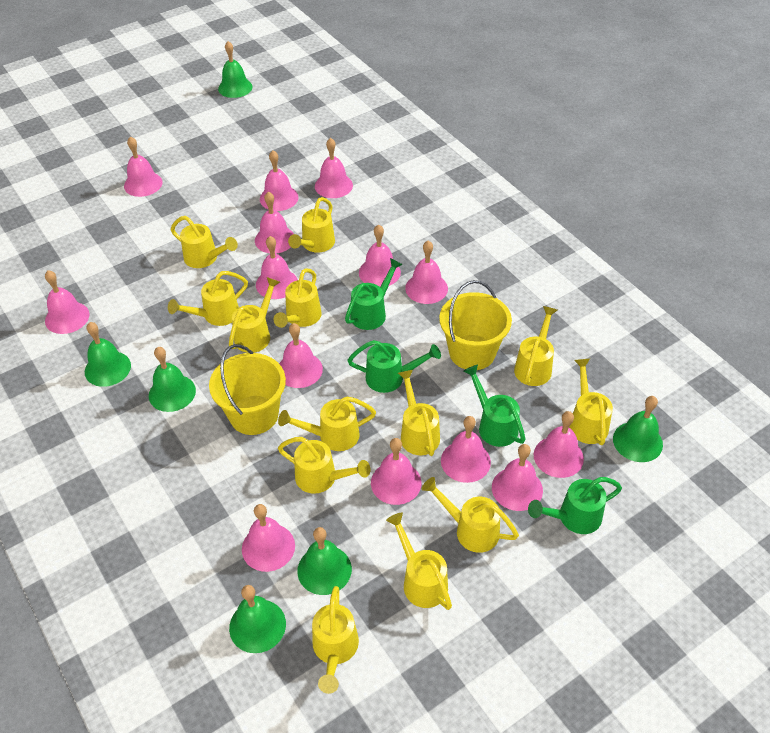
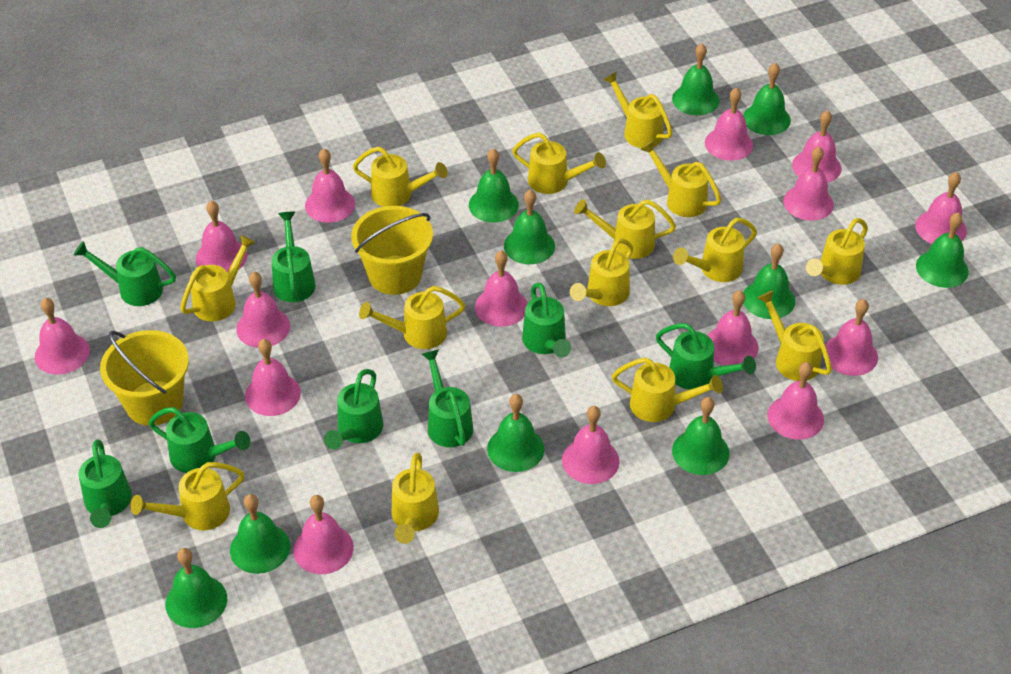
green bell: [85,322,131,387] [149,347,196,412] [218,41,253,98] [229,585,286,653] [297,527,352,595] [613,396,663,462] = 6 -> [165,548,227,628] [230,494,290,574] [469,148,519,223] [487,394,544,472] [504,189,555,264] [672,44,719,115] [672,397,730,475] [743,63,791,135] [743,243,795,319] [916,212,969,288] = 10
green watering can: [345,258,403,330] [348,340,441,393] [464,365,526,447] [528,477,622,534] = 4 -> [74,241,176,306] [78,439,132,528] [148,407,250,473] [272,212,316,302] [324,369,383,449] [422,349,473,447] [522,283,571,358] [656,323,756,390] = 8
pink bell: [45,270,90,334] [124,136,163,197] [242,504,295,572] [255,192,294,254] [256,236,298,299] [260,151,298,211] [279,323,323,388] [315,138,353,198] [359,224,401,287] [371,438,421,505] [405,241,448,304] [441,416,491,483] [492,444,543,511] [534,411,584,478] = 14 -> [35,298,90,375] [196,201,248,272] [236,272,290,348] [245,339,301,416] [293,495,354,574] [305,149,355,223] [475,251,527,327] [562,406,620,484] [705,88,753,161] [707,290,759,366] [767,362,824,440] [783,147,834,221] [792,110,841,183] [825,299,878,376] [915,172,967,244] = 15
yellow watering can: [168,271,248,326] [171,216,238,268] [229,277,280,353] [274,268,322,328] [278,397,376,451] [278,437,370,494] [288,197,335,253] [312,586,359,694] [386,512,452,610] [398,370,440,456] [422,477,519,553] [514,306,557,386] [569,359,613,445] = 13 -> [130,462,245,530] [180,235,256,322] [353,146,448,207] [359,286,465,349] [392,453,439,544] [512,132,606,194] [570,238,633,306] [574,199,676,259] [603,72,673,148] [612,357,723,422] [640,140,721,217] [673,218,757,282] [757,290,832,381] [806,218,868,285] = 14

